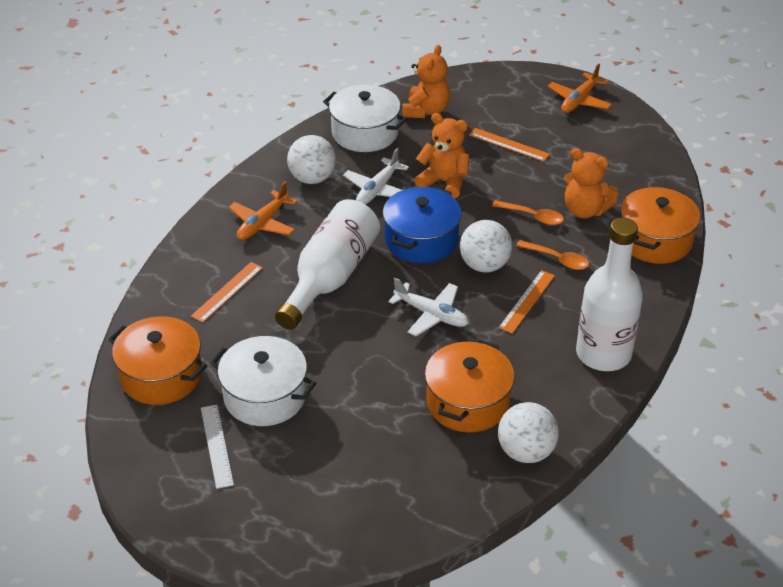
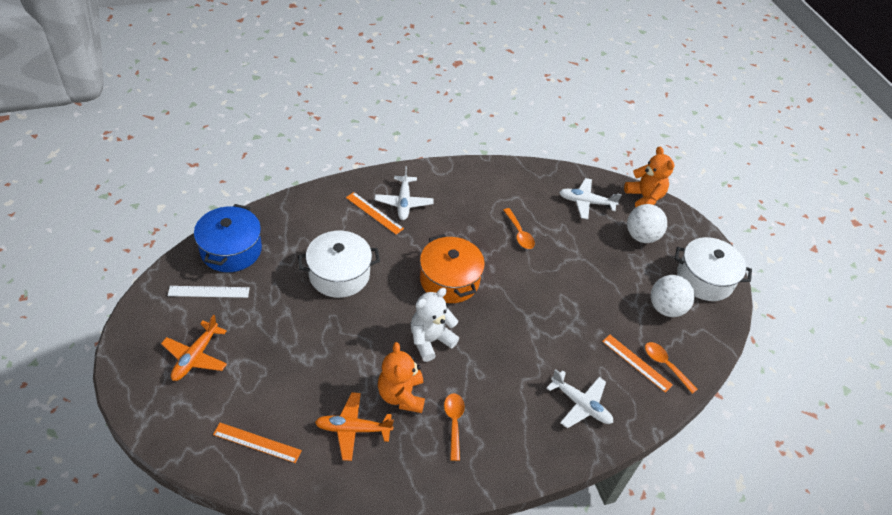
orange pot: [108,316,207,405] [425,339,515,433] [620,187,700,264] = 3 -> [420,234,485,303] = 1
orange spoon: [492,200,564,225] [516,240,589,270] = 2 -> [444,393,465,461] [503,208,535,249] [645,342,698,394] = 3
orange teddy bear: [402,45,450,118] [415,113,469,199] [564,148,619,219] = 3 -> [378,342,425,413] [624,147,675,207] = 2
white ball: [287,135,336,184] [460,220,512,273] [498,402,559,463] = 3 -> [627,204,667,243] [651,275,695,317] = 2
white bottle: [275,199,380,330] [576,218,643,371] = 2 -> none = 0
white plane: [343,148,409,205] [388,278,469,336] = 2 -> [375,166,434,220] [546,369,613,428] [559,178,622,219] = 3
white teddy bear: none = 0 -> [411,288,459,362] = 1

